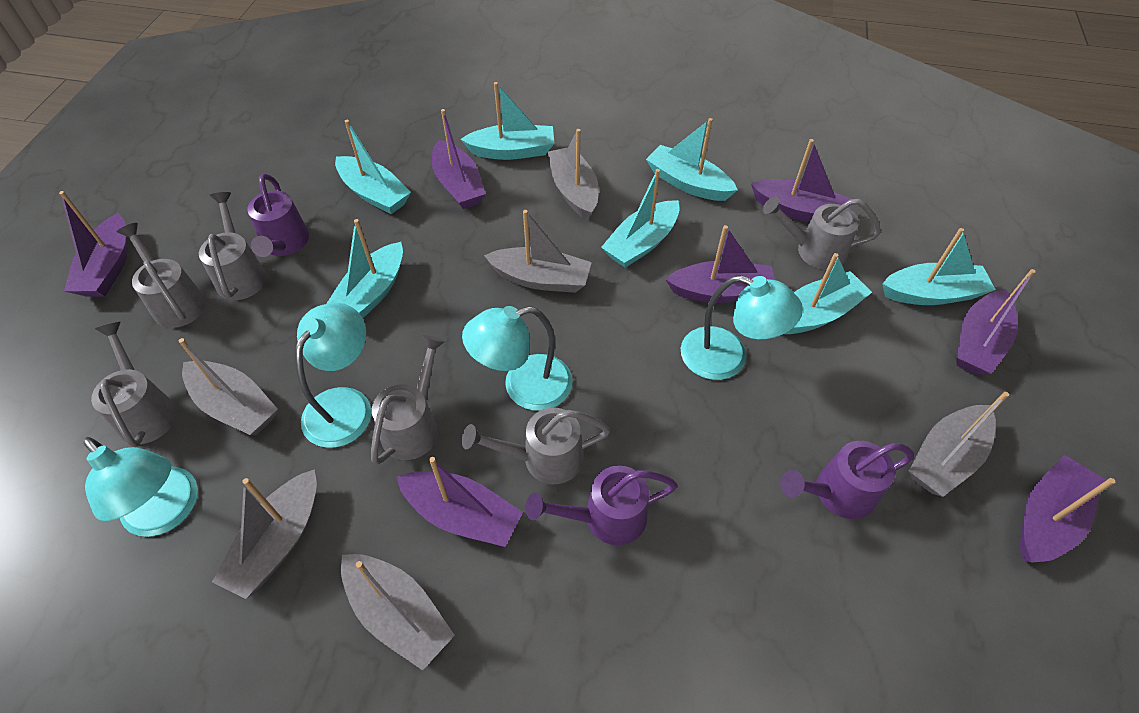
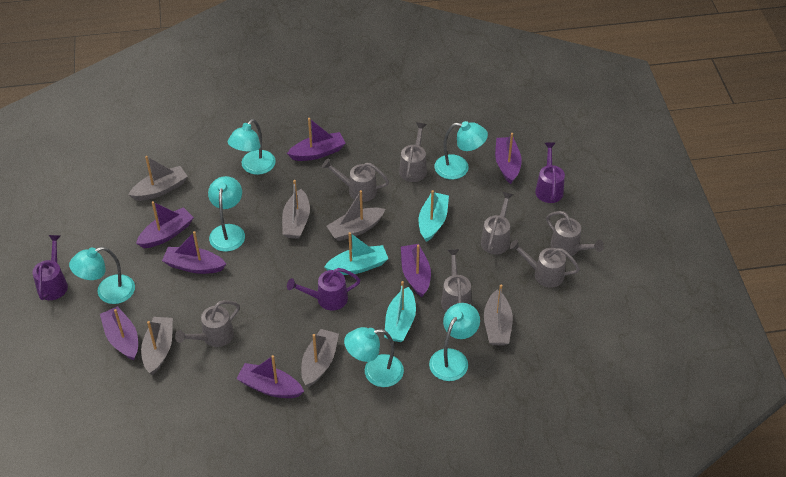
grey watering can: [91,322,177,447] [117,223,206,328] [199,192,266,300] [371,335,445,465] [462,408,611,484] [762,197,881,270] = 6 -> [175,300,240,347] [322,158,389,202] [399,122,427,182] [441,249,471,311] [481,192,514,254] [509,239,580,288] [546,211,604,257] = 7
turquoise boat: [326,219,403,318] [335,120,411,214] [461,82,555,160] [601,169,680,268] [646,118,737,201] [784,253,872,334] [882,228,996,305] = 7 -> [324,232,388,275] [384,281,416,342] [419,190,449,242] = 3
turquoise lamp: [83,437,198,537] [295,303,371,448] [462,306,573,411] [681,275,803,380] = 4 -> [69,247,135,304] [208,176,245,252] [228,119,276,175] [344,327,404,387] [429,303,480,381] [435,121,488,179] = 6

